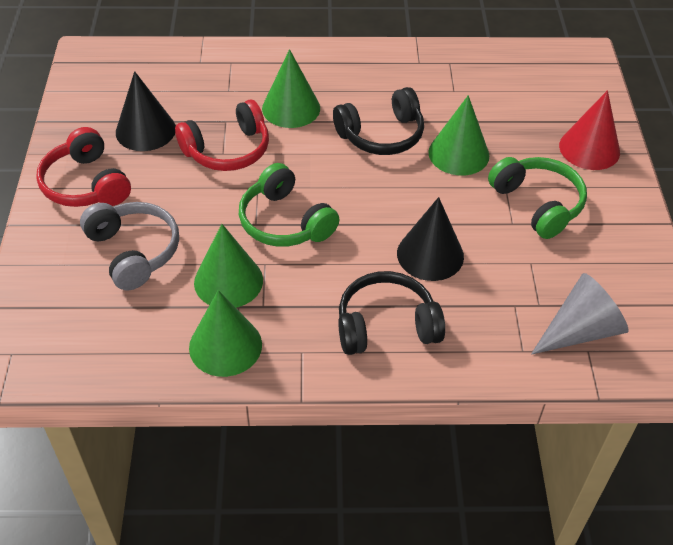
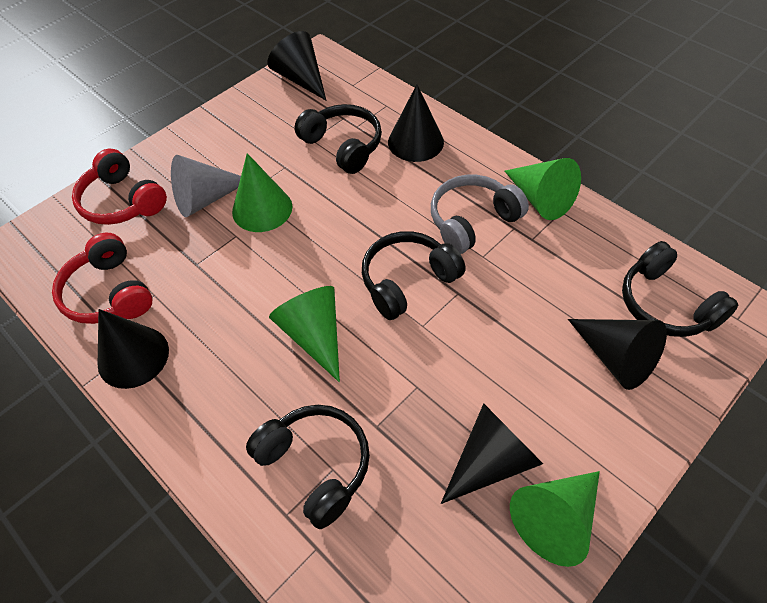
black cone: [116,71,176,151] [397,197,464,281] = 2 -> [98,309,169,389] [267,31,326,100] [388,84,444,162] [441,403,543,504] [568,319,667,390] = 5
black headphones: [333,87,424,155] [338,271,445,355] = 2 -> [246,405,370,529] [294,104,382,174] [362,231,466,320] [622,241,738,337] = 4
green headphones: [239,163,340,247] [488,157,587,239] = 2 -> none = 0
red cone: [559,90,620,170] = 1 -> none = 0

